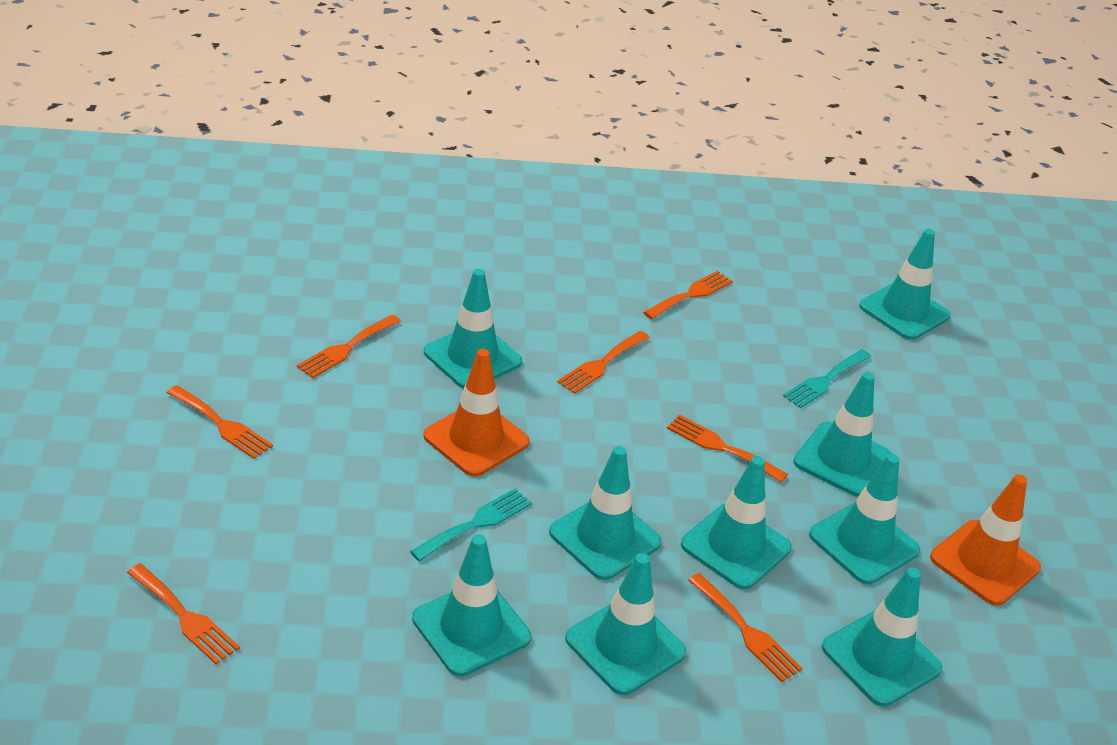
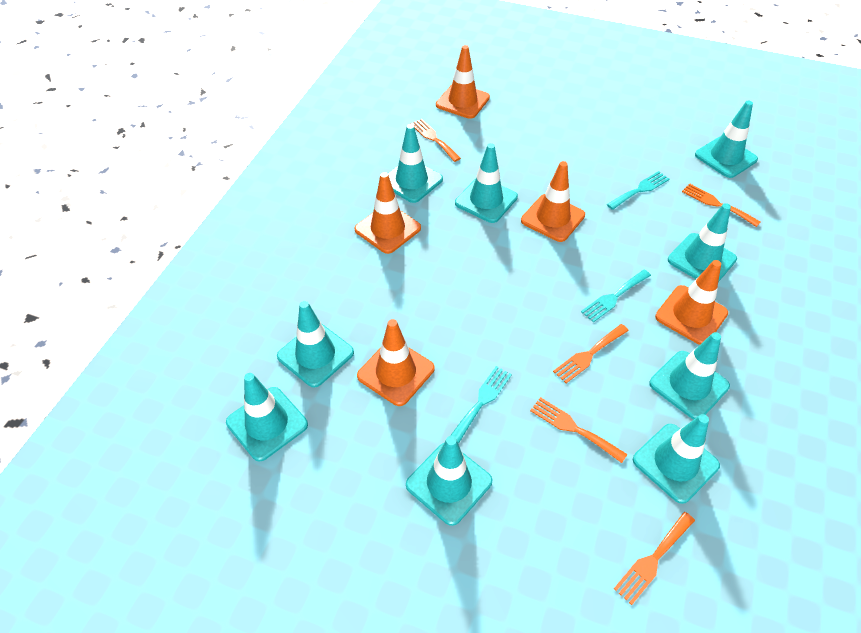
orange fork: [127,563,240,664] [166,385,273,459] [297,314,401,378] [557,331,650,394] [643,271,733,319] [667,415,788,483] [688,573,803,682] = 7 -> [411,119,461,162] [530,397,628,463] [553,324,629,383] [614,512,695,605] [682,183,760,227] = 5
orange traffic cone: [423,349,530,477] [930,474,1041,606] = 2 -> [355,172,421,254] [357,319,435,406] [436,45,490,119] [521,161,585,242] [655,260,728,345] = 5
turquoise fork: [410,488,532,561] [783,349,871,408] = 2 -> [450,366,512,444] [581,270,651,322] [607,171,670,210] = 3

